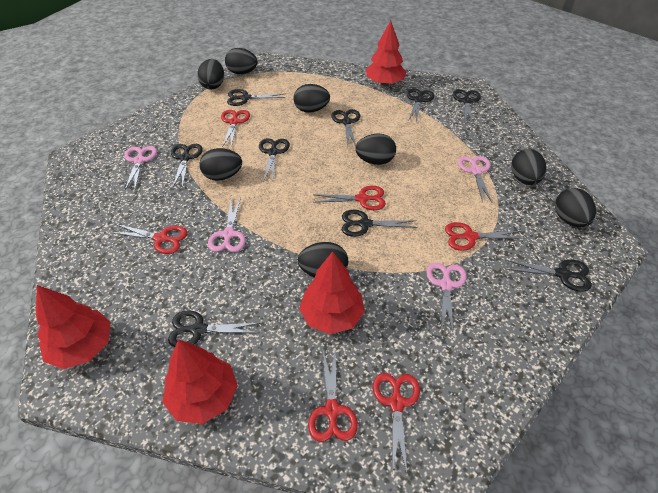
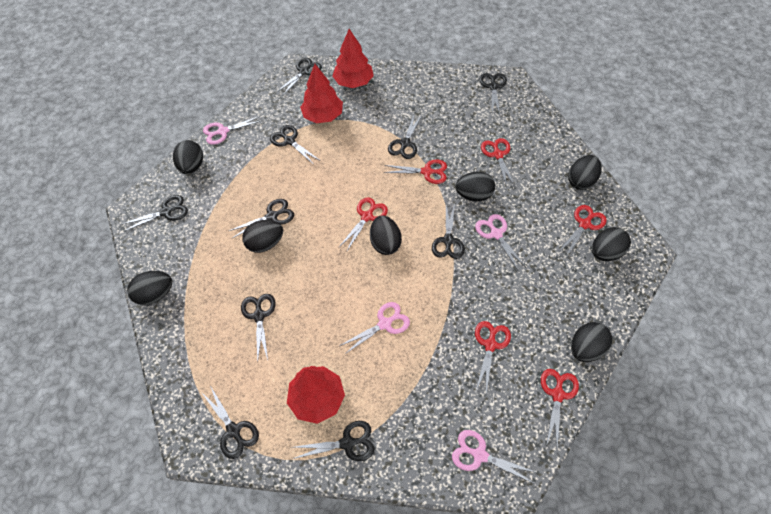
black scissors: [168,310,260,347] [171,144,203,188] [227,89,286,106] [259,138,290,181] [331,109,360,146] [342,210,418,237] [407,88,434,123] [453,89,481,125] [506,259,592,292] = 9 -> [120,195,188,232] [202,386,259,459] [229,199,294,238] [241,294,276,363] [270,125,319,165] [277,58,322,96] [293,421,374,461] [388,113,422,159] [432,203,465,259] [480,73,507,115] = 10
red tree: [36,285,111,369] [162,339,238,424] [299,251,365,334] [366,21,406,86] = 4 -> [287,366,345,424] [300,64,343,123] [332,29,374,88] = 3

